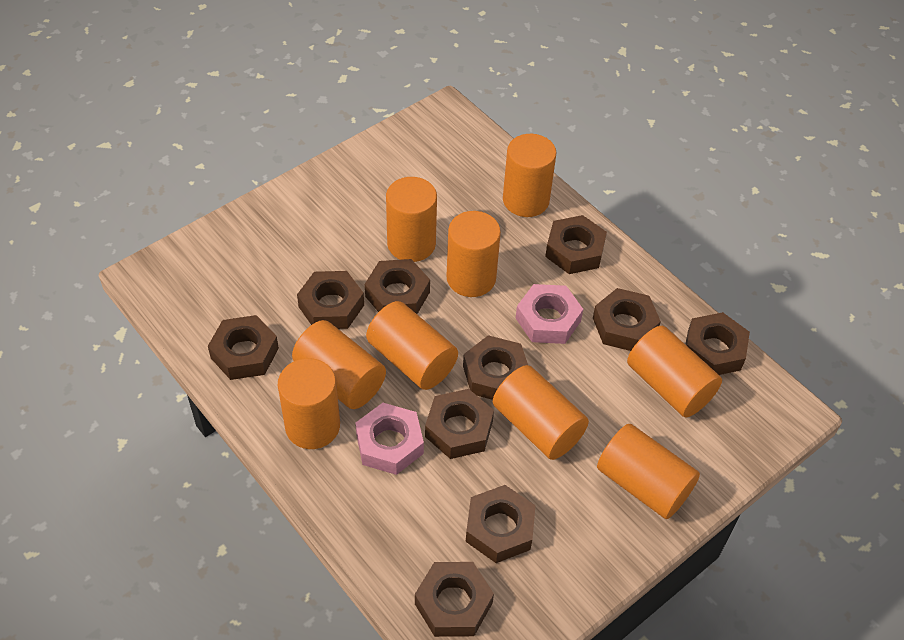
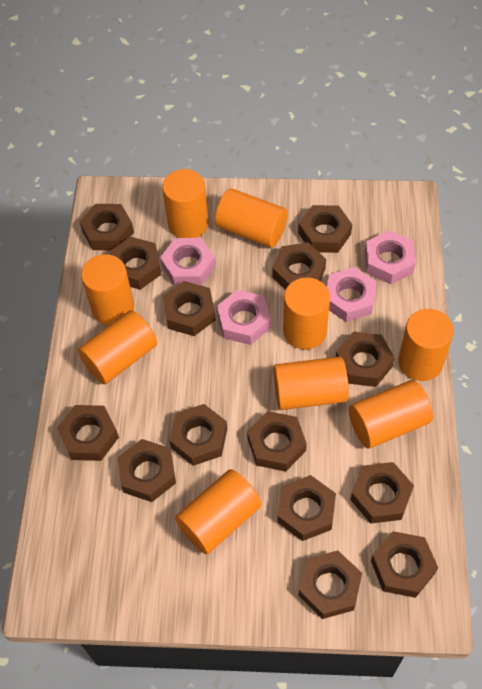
brown nut: [208,315,279,380] [297,271,364,329] [365,259,430,314] [415,562,494,637] [425,389,494,459] [463,335,528,400] [466,485,536,563] [545,215,607,274] [593,288,661,351] [685,312,750,375] = 10 -> [57,405,119,461] [79,204,134,251] [109,237,161,290] [117,439,176,502] [162,281,216,336] [169,404,227,466] [247,411,307,472] [272,242,326,290] [277,475,336,541] [298,205,352,253] [298,550,362,619] [336,331,395,387] [350,462,414,524] [371,531,438,598] = 14
pink nut: [355,403,424,475] [516,284,583,344] = 2 -> [160,238,215,286] [217,290,271,345] [327,267,377,322] [365,230,416,284] = 4

